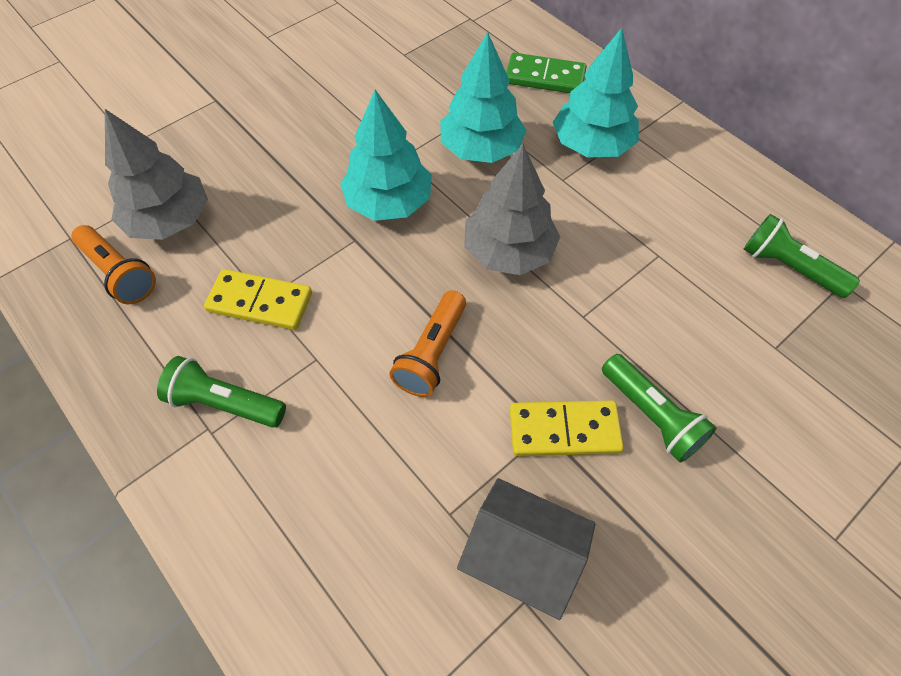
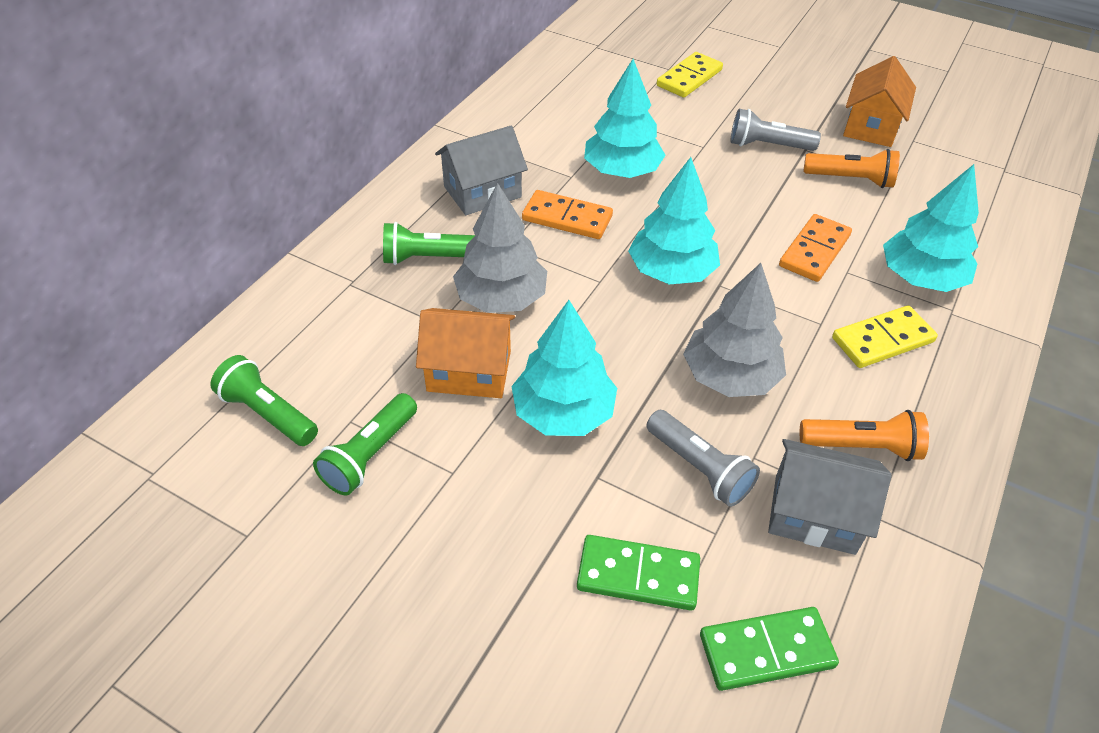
green domino: [506,53,587,93] = 1 -> [577,535,700,611] [700,607,839,691] = 2
grey flashlight: none = 0 -> [646,410,760,507] [731,109,821,151] = 2
grey house: [457,478,595,620] = 1 -> [435,126,528,215] [768,439,891,555] = 2
orange domino: none = 0 -> [522,190,613,239] [779,214,852,282] = 2
orange house: none = 0 -> [416,308,515,398] [843,56,916,147] = 2
turquoise tree: [340,90,432,221] [440,32,526,163] [553,28,639,157] = 3 -> [511,300,617,436] [584,59,665,178] [628,157,720,284] [883,164,979,292] = 4

